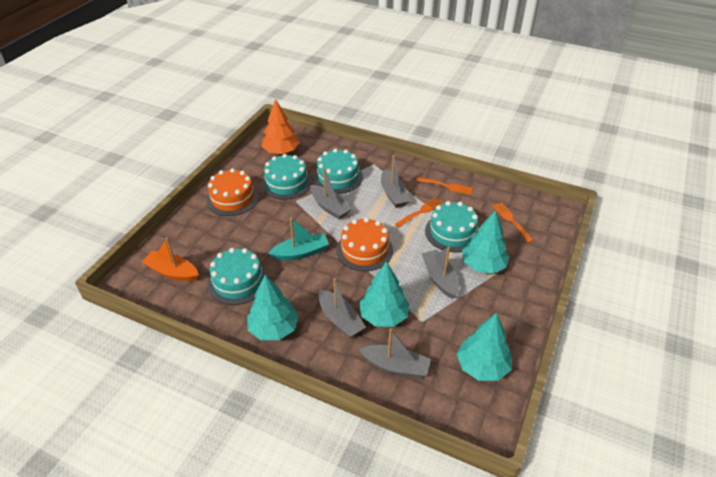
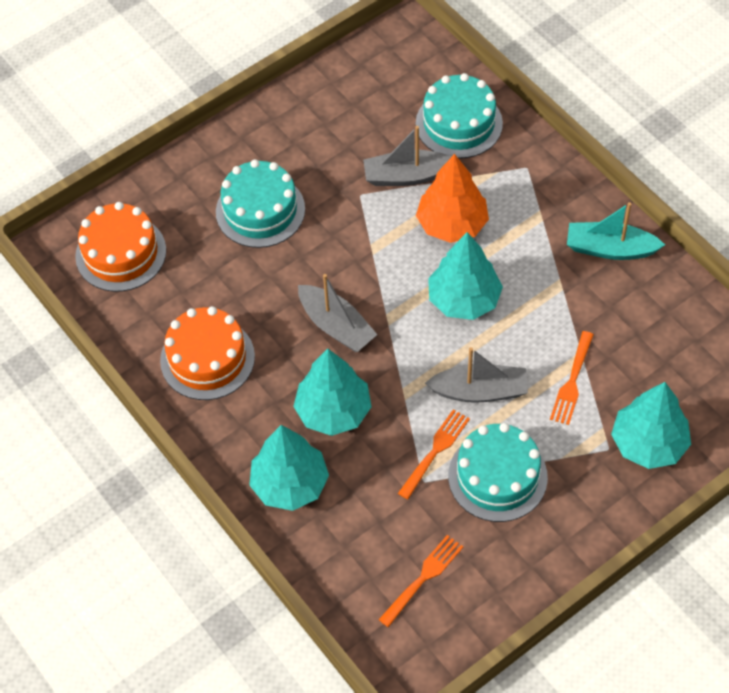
grey boat: [310,168,352,219] [318,278,366,338] [359,328,431,378] [381,155,410,208] [422,247,459,299] = 5 -> [298,274,378,352] [363,126,451,186] [425,347,528,403] = 3
orange boat: [142,237,199,282] = 1 -> none = 0
turquoise cake: [208,248,268,305] [261,154,312,200] [313,148,363,194] [425,201,478,252] = 4 -> [216,159,305,248] [416,73,503,159] [448,423,548,522] = 3

